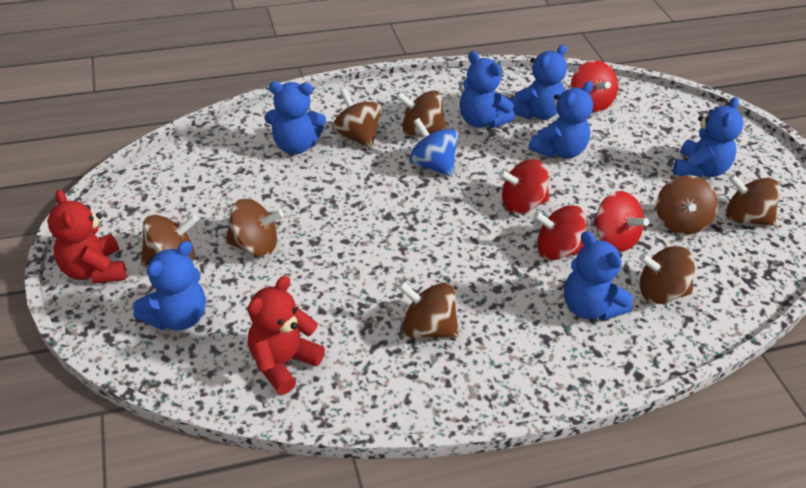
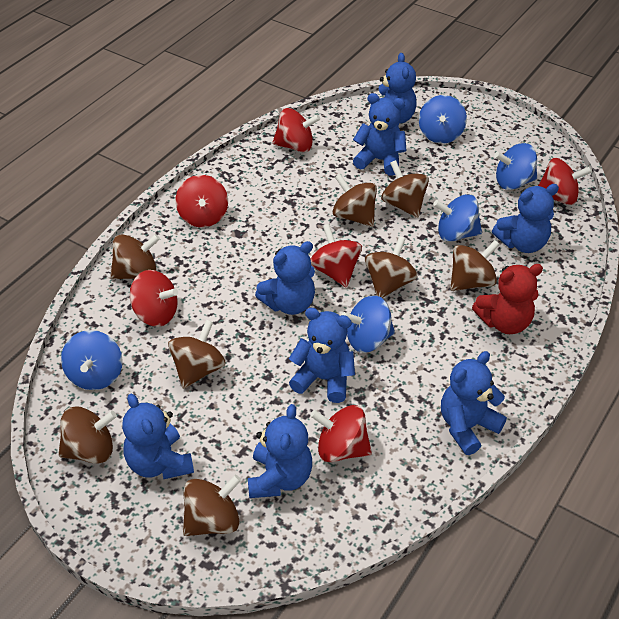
blue spinning top: [409,118,458,177] = 1 -> [61,330,123,390] [341,295,395,353] [419,95,467,144] [433,194,482,242] [494,143,537,190] = 5
blue teddy bear: [133,241,206,330] [265,81,326,154] [460,51,515,128] [510,44,567,120] [529,81,593,159] [564,231,633,321] [673,97,743,178] = 7 -> [122,394,194,479] [248,404,312,498] [255,241,315,315] [289,308,355,403] [353,93,407,176] [370,53,417,126] [441,351,507,455] [492,184,559,253] = 8
red spinning top: [499,159,550,214] [533,205,586,260] [571,60,618,112] [594,191,649,252] = 4 -> [130,270,178,327] [175,175,228,228] [272,108,320,152] [310,224,362,288] [310,405,372,462] [538,158,592,205] = 6
red teddy bear: [48,190,126,284] [248,276,325,395] = 2 -> [472,264,543,334] = 1

